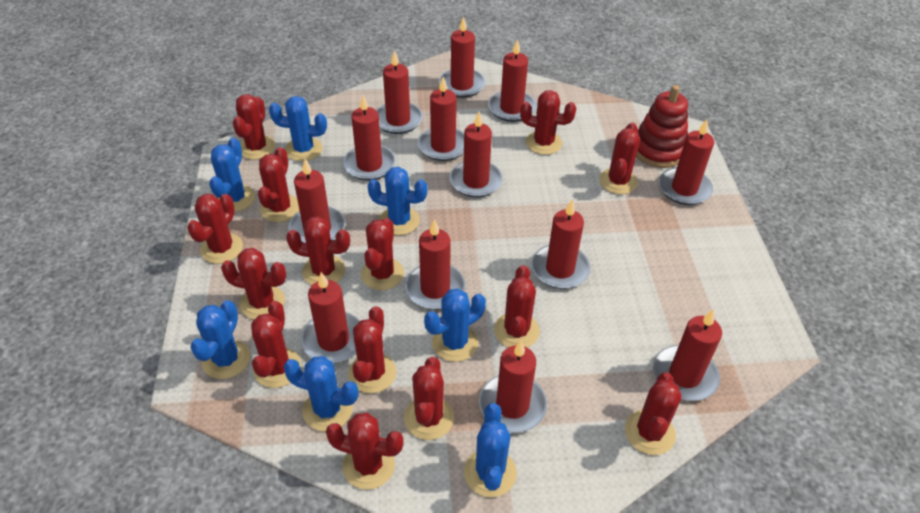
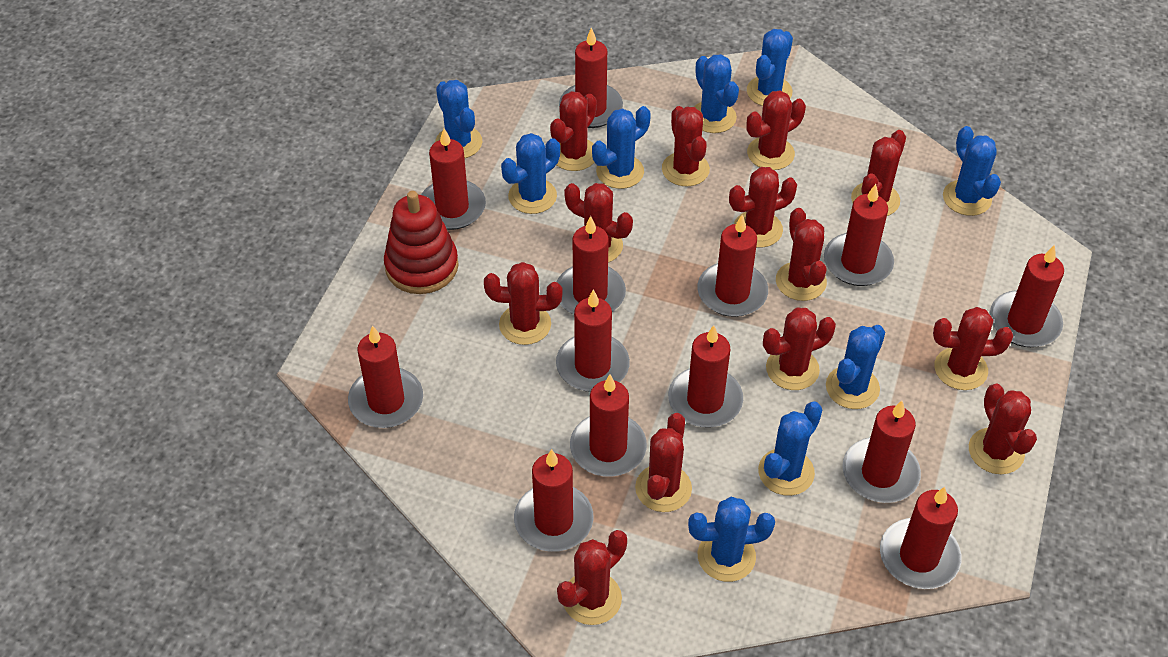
blue cactus: [190,300,250,379] [209,138,255,212] [269,96,327,161] [283,356,358,432] [367,167,428,235] [424,289,486,362] [464,403,517,497] = 7 -> [435,80,482,158] [501,133,560,214] [592,106,651,189] [688,497,775,582] [694,54,739,133] [747,29,793,106] [758,401,822,496] [826,325,885,409] [943,126,1001,216] = 9
red cactus: [187,194,243,264] [221,248,286,320] [233,94,275,160] [251,301,301,388] [258,147,299,222] [286,216,350,285] [326,413,404,490] [348,306,397,393] [361,218,404,290] [404,357,454,440] [494,265,540,348] [520,90,576,155] [599,122,640,194] [625,372,682,455] = 14 -> [484,262,562,345] [550,91,597,171] [557,530,627,625] [564,183,633,262] [635,413,692,512] [662,106,710,186] [729,167,797,248] [747,90,806,170] [763,308,836,390] [776,208,827,301] [851,130,906,216] [933,307,1013,390] [969,384,1037,474] = 13

